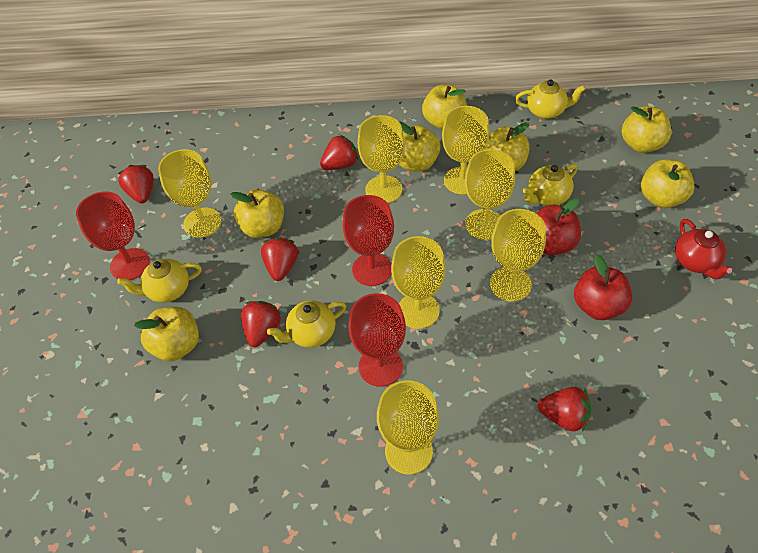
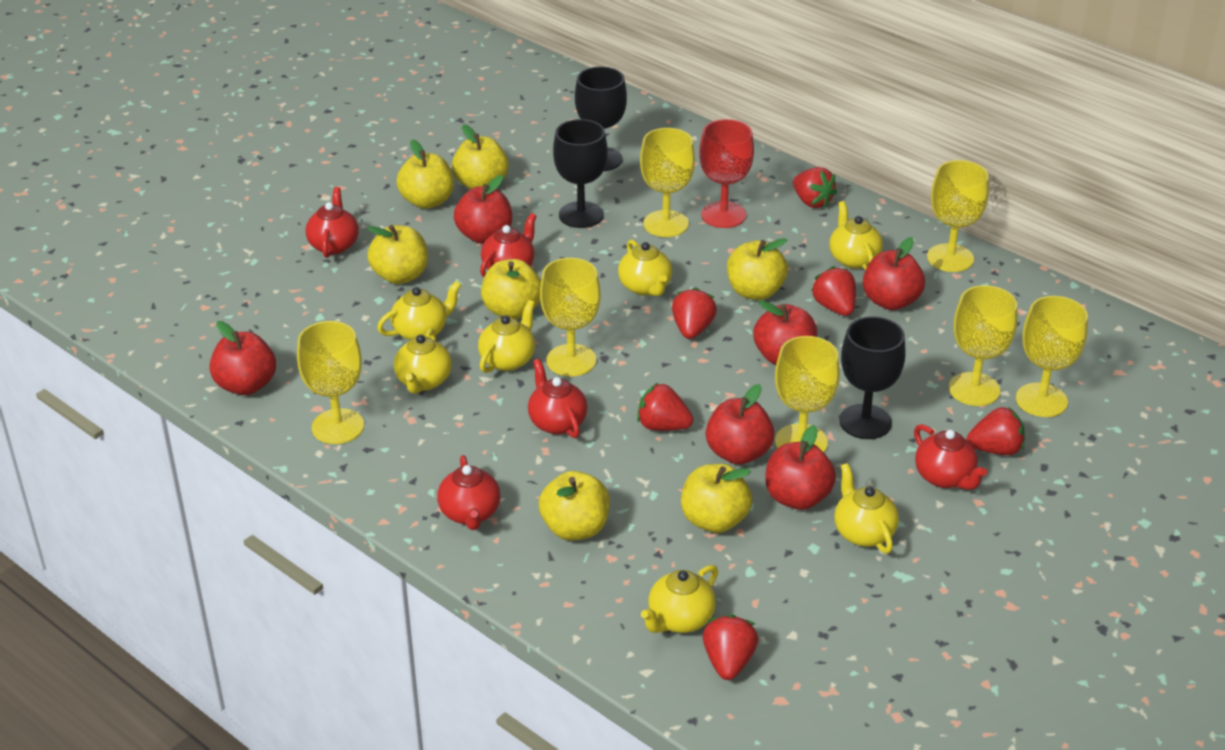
black goblet: none = 0 -> [553,119,608,228] [575,67,627,171] [839,316,906,439] = 3
red apple: [536,198,581,255] [574,254,632,320] = 2 -> [210,321,276,395] [454,175,512,244] [706,384,774,465] [753,300,817,365] [765,425,836,510] [863,237,925,310] = 6
red goblet: [76,191,150,280] [342,195,394,286] [348,293,406,387] = 3 -> [699,119,754,228] = 1
red strawberry: [118,165,154,203] [241,301,281,347] [261,237,298,281] [320,134,359,170] [538,387,591,432] = 5 -> [637,383,693,431] [672,287,717,339] [703,614,758,680] [793,167,837,208] [811,266,856,316] [967,407,1025,455] = 6
red teapot: [675,219,732,279] = 1 -> [305,187,359,258] [437,455,500,530] [480,213,537,277] [528,359,588,438] [914,424,987,490] = 5
yellow teapot: [117,259,202,303] [267,300,346,348] [515,80,586,119] [523,164,578,206] = 4 -> [377,281,461,340] [394,328,452,394] [478,300,535,373] [618,239,672,296] [641,565,718,633] [829,201,883,270] [834,463,899,554] = 7

